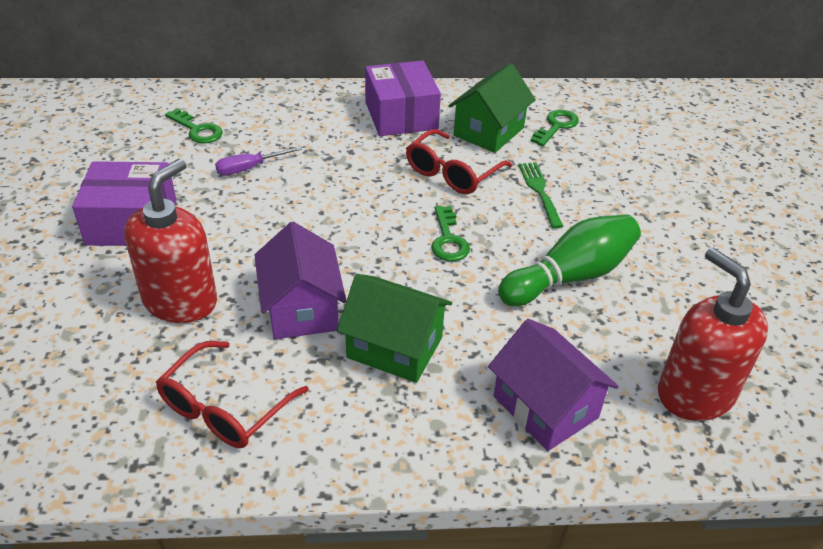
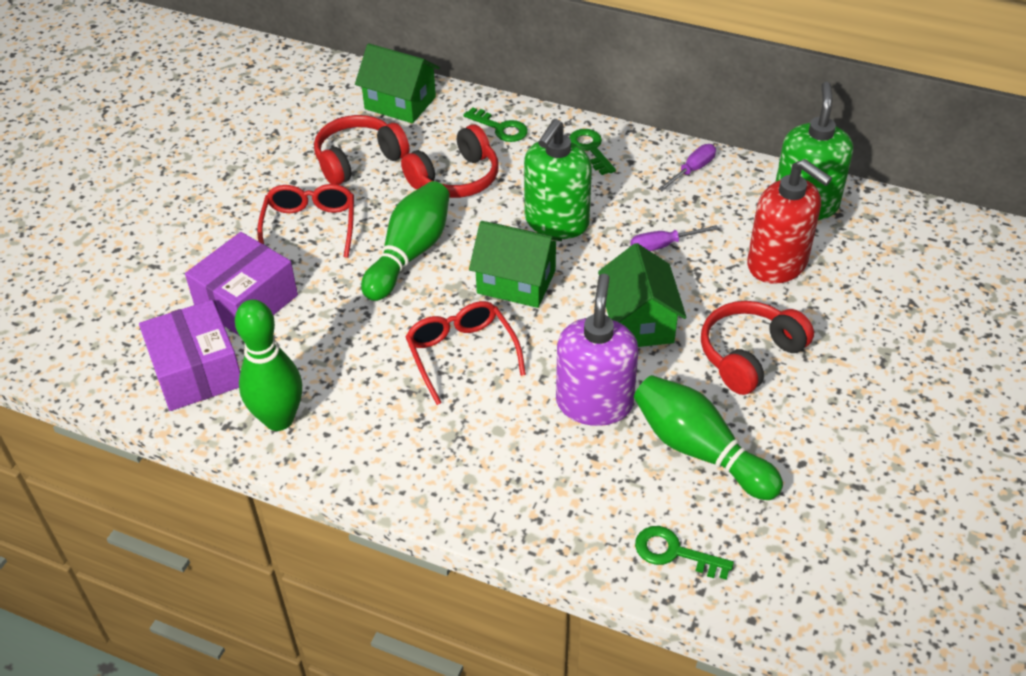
green bowling pin: [498,214,641,306] = 1 -> [235,299,302,431] [361,181,450,301] [634,375,783,500] = 3
green fork: [518,162,563,229] = 1 -> none = 0
green house: [337,274,452,383] [448,64,536,153] = 2 -> [355,43,440,123] [469,221,562,308] [598,243,686,347] = 3
green soap dispenser: none = 0 -> [524,119,592,239] [775,82,853,220] = 2
purple house: [254,222,346,339] [488,319,619,451] = 2 -> none = 0
purple screwdriver: [215,146,302,175] = 1 -> [630,225,719,251] [658,144,716,191] = 2
purple soap dispenser: none = 0 -> [556,273,639,426] = 1
red headphones: none = 0 -> [314,115,409,185] [401,124,499,198] [701,301,814,395] = 3
red soap dispenser: [124,159,217,323] [658,248,768,421] = 2 -> [747,159,832,284] = 1

